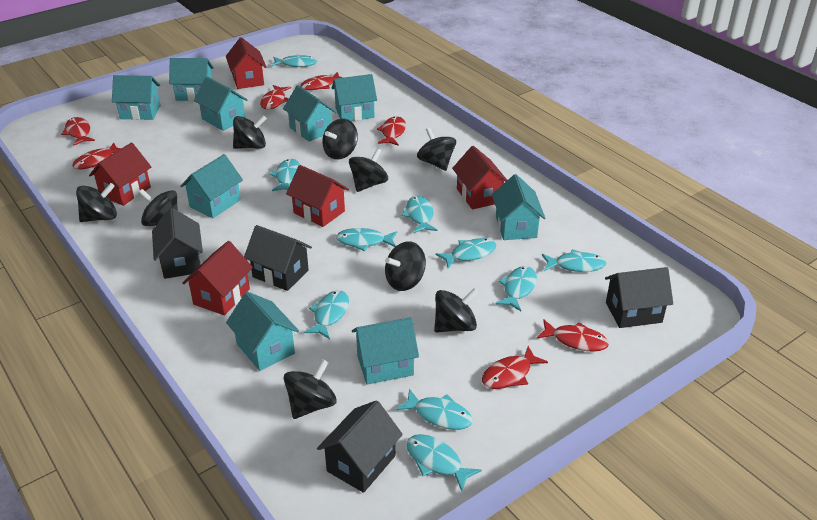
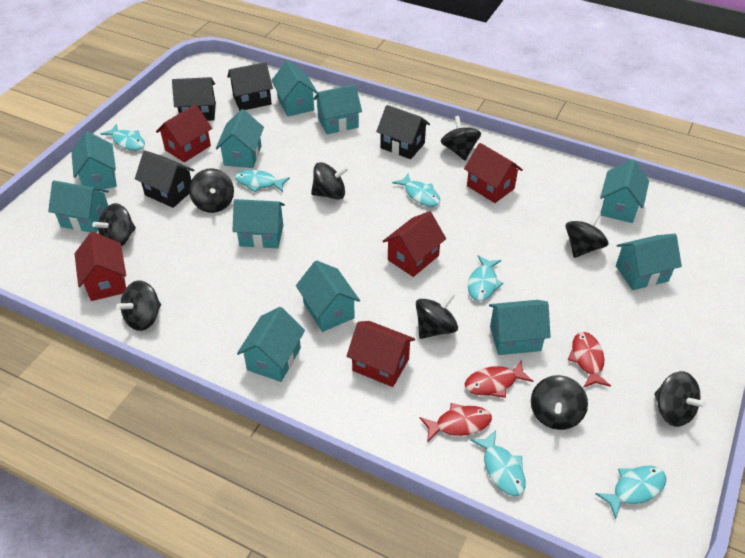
red fish: [61,117,95,146] [72,142,121,169] [260,85,291,110] [300,72,343,90] [376,116,406,146] [482,346,548,389] [537,320,609,352] = 7 -> [420,403,492,442] [465,360,533,398] [568,332,611,388] = 3
turquoise fish: [270,159,300,191] [271,54,317,67] [304,290,349,339] [336,228,397,251] [396,389,473,430] [401,196,437,233] [406,434,482,491] [436,238,496,269] [495,266,537,311] [542,249,606,272] = 10 -> [101,124,145,151] [235,170,290,192] [392,174,440,207] [468,255,503,301] [470,430,526,496] [595,466,666,519] = 6
turquoise house: [112,75,161,120] [169,58,214,101] [180,154,243,218] [194,77,248,131] [226,292,299,371] [283,85,337,141] [332,74,377,121] [352,317,419,385] [492,174,545,240] = 9 -> [48,180,109,233] [71,131,117,191] [216,109,264,168] [233,199,285,248] [237,307,305,382] [271,61,318,116] [296,260,360,332] [314,84,362,134] [489,300,551,355] [600,159,649,223] [616,234,682,290] = 11

